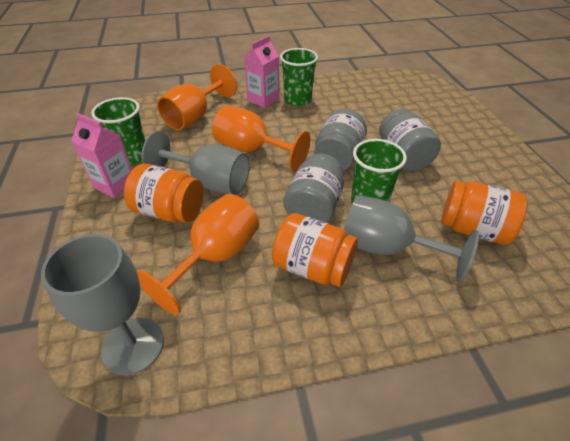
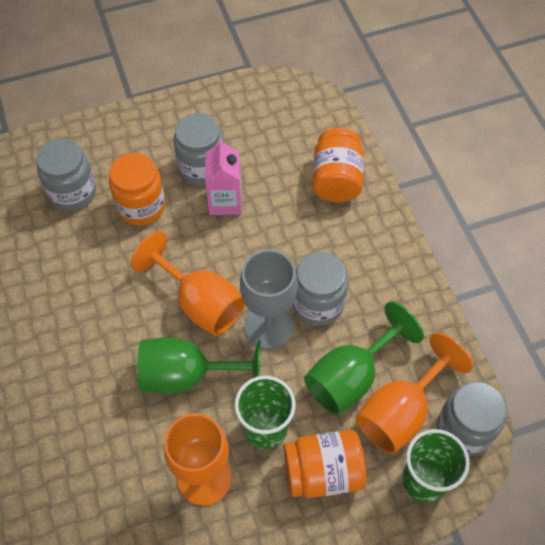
green cup: [91,97,145,165] [280,48,318,106] [351,139,407,204] = 3 -> [235,376,296,449] [403,429,470,502] = 2
green goblet: none = 0 -> [137,337,261,394] [304,301,424,415] = 2
grey goblet: [41,234,164,376] [142,131,250,195] [344,195,479,282] = 3 -> [240,250,298,349] = 1
grey jar: [283,154,344,223] [314,109,367,170] [379,109,441,171] = 3 -> [36,139,96,211] [173,113,224,185] [292,252,348,325] [437,382,507,456] = 4
pink carton: [71,113,132,198] [244,36,279,108] = 2 -> [205,138,242,215] = 1

